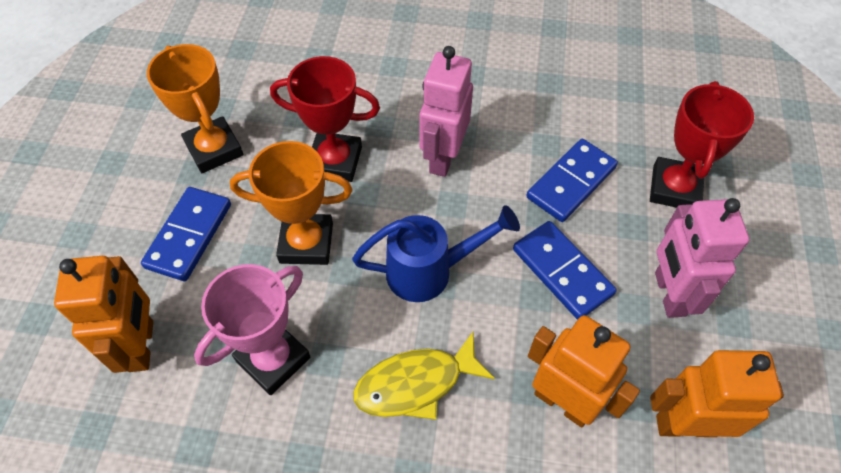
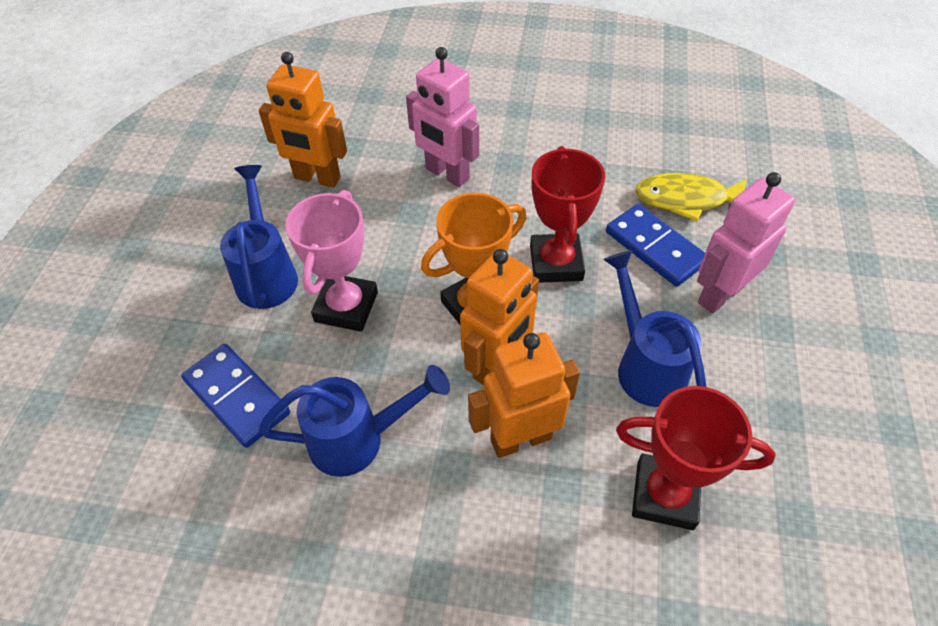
blue domino: [141,187,231,281] [513,221,617,320] [526,139,618,222] = 3 -> [181,344,290,448] [606,204,705,287] = 2
blue watering can: [352,205,520,302] = 1 -> [220,165,298,309] [259,365,450,477] [603,250,707,407] = 3
orange trophy: [147,44,243,173] [230,141,352,265] = 2 -> [421,193,526,324] = 1

